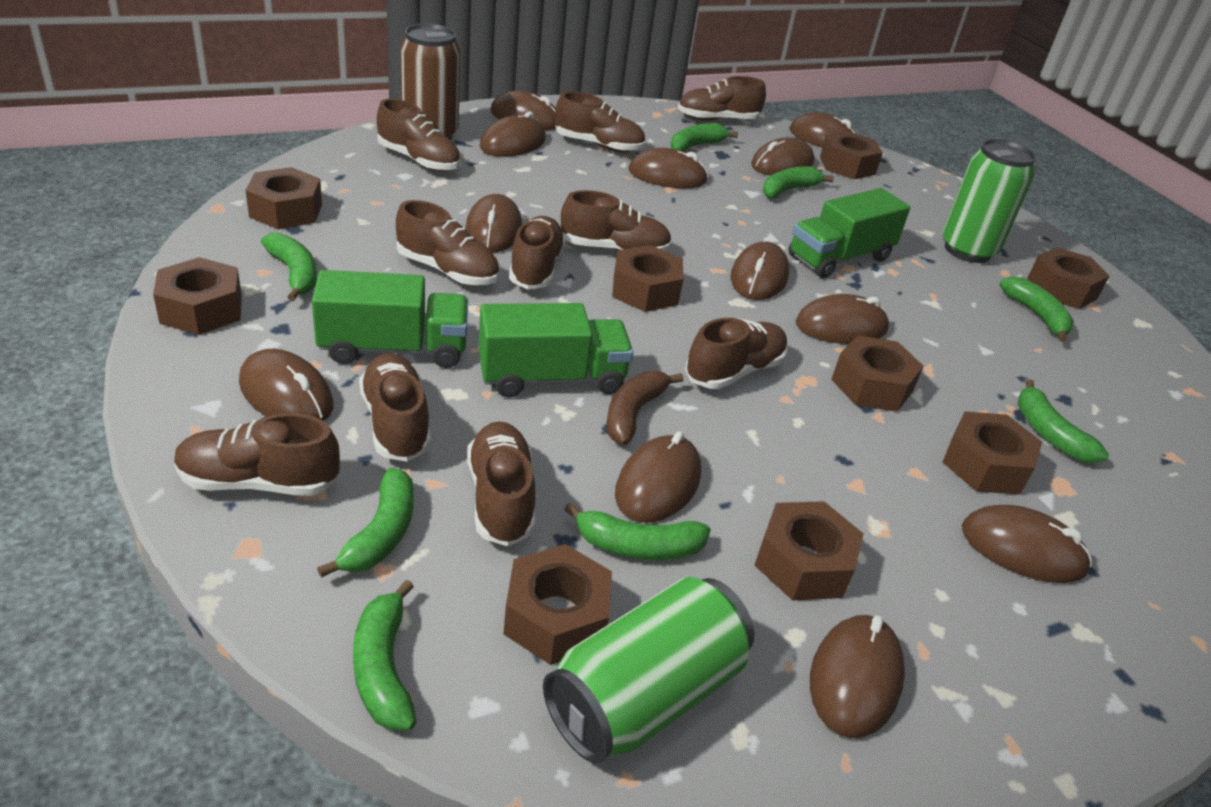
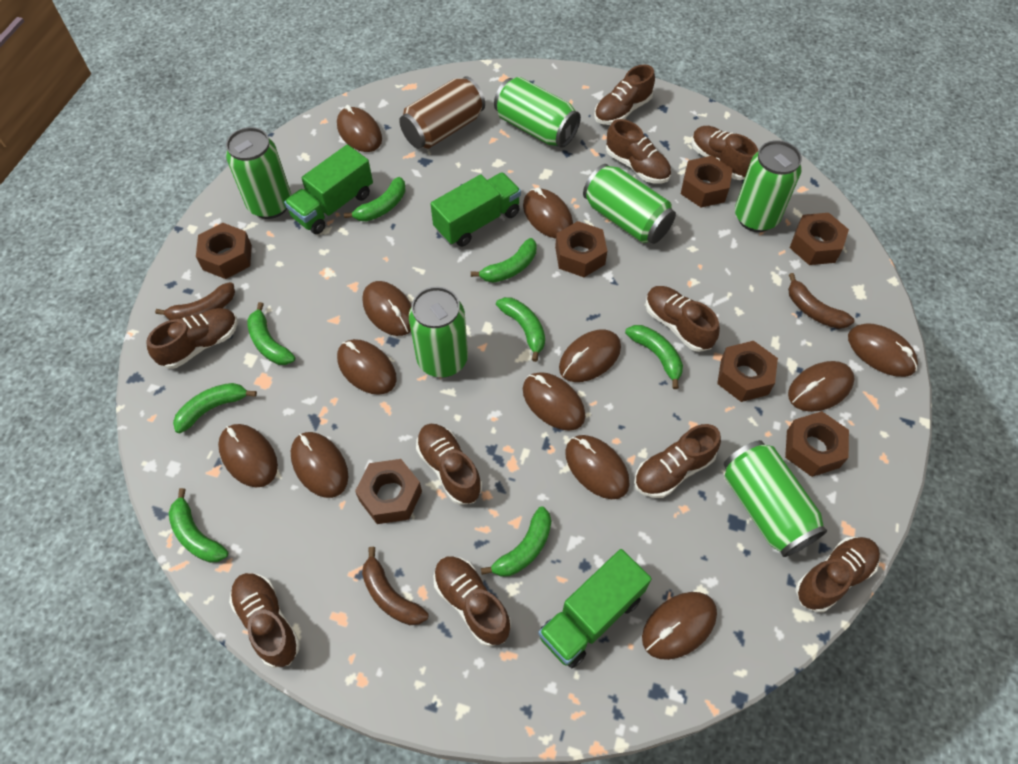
brown banana: [606,371,684,445] = 1 -> [155,282,235,320] [362,547,429,625] [788,273,855,329] = 3
brown nut: [153,257,242,335] [246,167,322,229] [504,544,612,665] [612,245,684,312] [754,501,864,601] [820,131,883,180] [831,335,924,412] [943,411,1042,495] [1027,247,1109,309] = 9 -> [196,223,252,279] [355,459,422,524] [555,221,607,277] [681,156,733,208] [717,341,778,402] [785,411,849,477] [790,213,849,265] = 7
green can: [543,577,754,763] [942,139,1036,263] = 2 -> [226,127,291,219] [409,287,468,378] [494,77,581,148] [583,164,676,244] [724,440,827,557] [735,140,802,232] = 6

